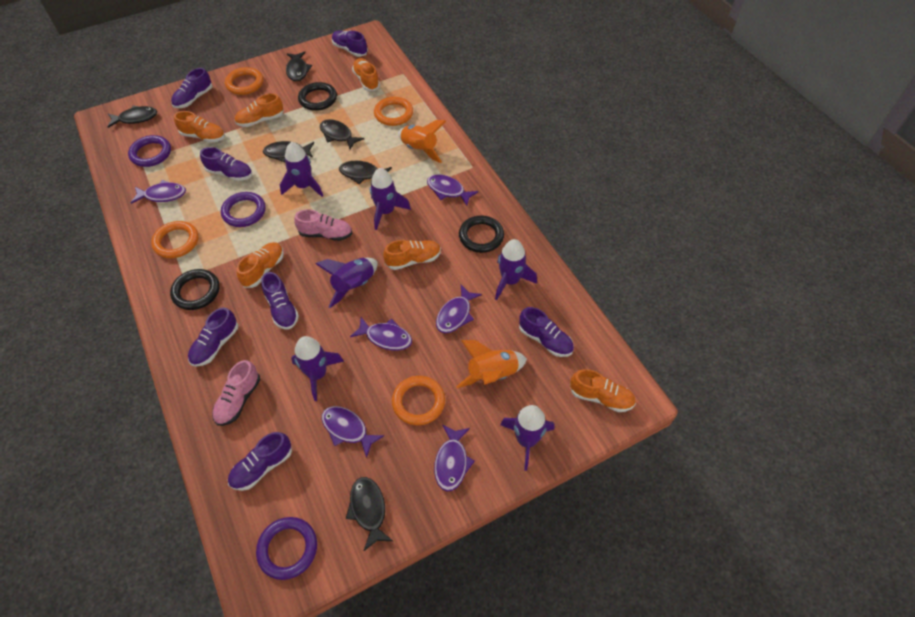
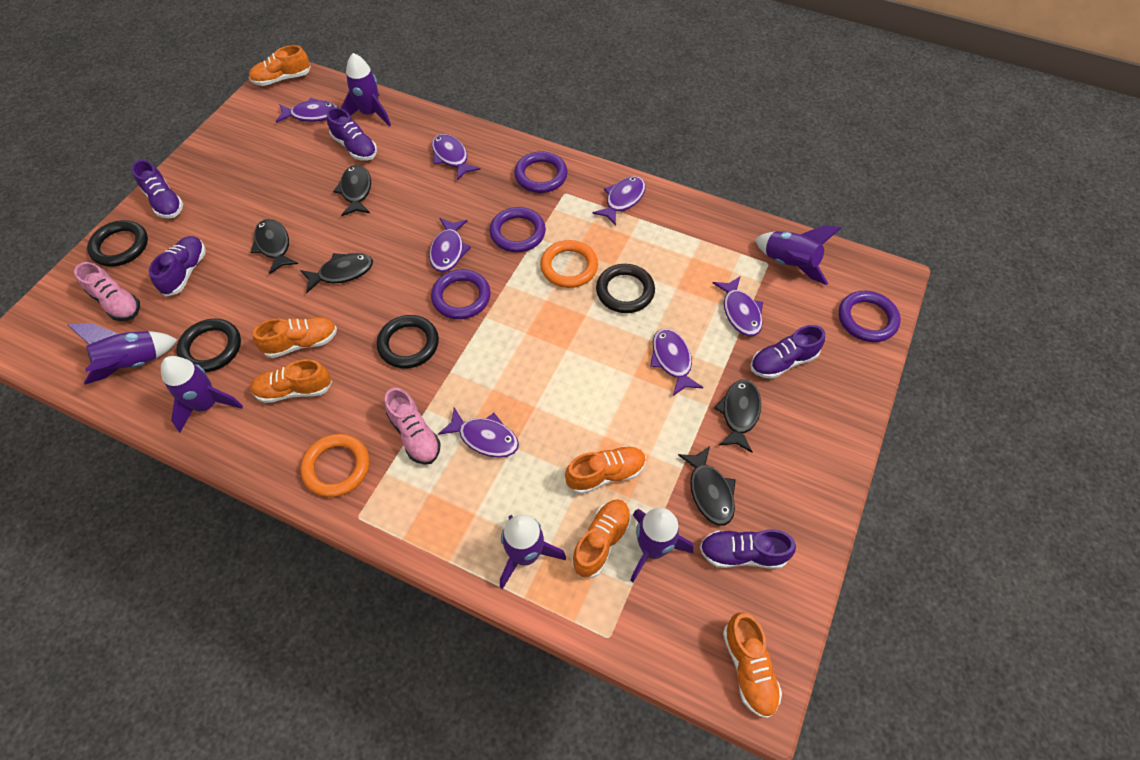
black fish: [107,106,157,128] [263,141,314,162] [286,51,312,81] [320,119,364,149] [339,161,392,184] [346,477,393,551] = 6 -> [251,219,298,274] [300,253,373,293] [333,165,371,216] [678,446,736,526] [714,380,761,453] = 5
black ring: [170,269,220,310] [298,82,337,111] [459,215,504,253] = 3 -> [87,220,148,267] [176,319,241,372] [377,315,439,368] [596,264,655,313] = 4
orange ring: [151,221,198,258] [225,67,263,95] [374,97,413,126] [392,376,445,426] = 4 -> [300,434,369,497] [540,240,598,288] = 2
orange rocket: [398,120,446,163] [456,340,527,388] = 2 -> none = 0
purple fish: [131,180,186,204] [322,406,384,458] [350,317,412,351] [427,174,478,206] [434,425,475,491] [436,285,482,333] = 6 -> [276,98,338,123] [429,218,471,272] [432,134,480,180] [438,407,519,458] [592,176,645,226] [650,329,703,396] [713,276,763,336] = 7
purple ring: [128,135,171,167] [221,192,266,227] [256,517,317,580] = 3 -> [431,269,491,319] [490,207,546,252] [514,151,568,193] [838,291,901,342] = 4
purple shoe: [171,68,212,108] [188,308,238,367] [200,147,252,181] [228,432,292,491] [261,272,299,330] [332,30,368,57] [519,307,574,357] = 7 -> [132,160,184,219] [149,236,206,296] [327,107,377,161] [700,529,796,569] [750,325,825,379] = 5

